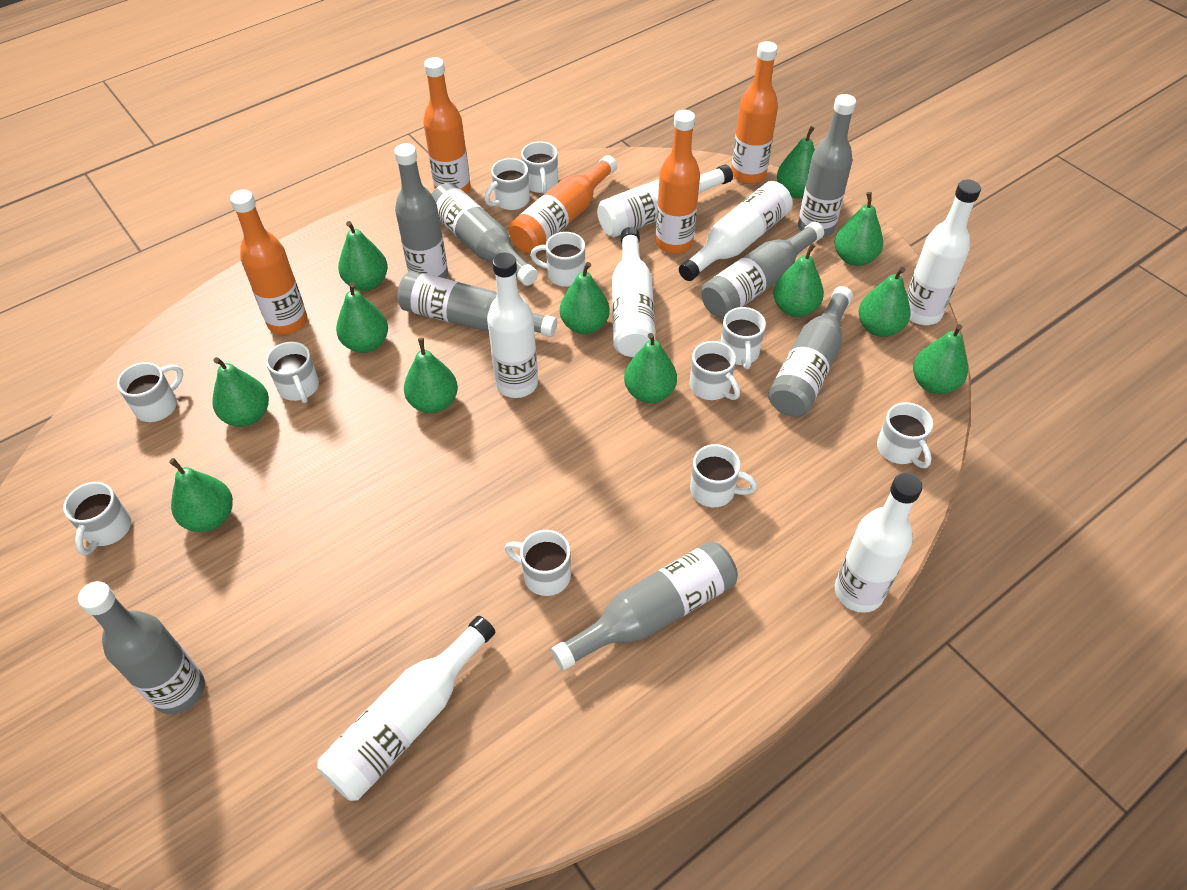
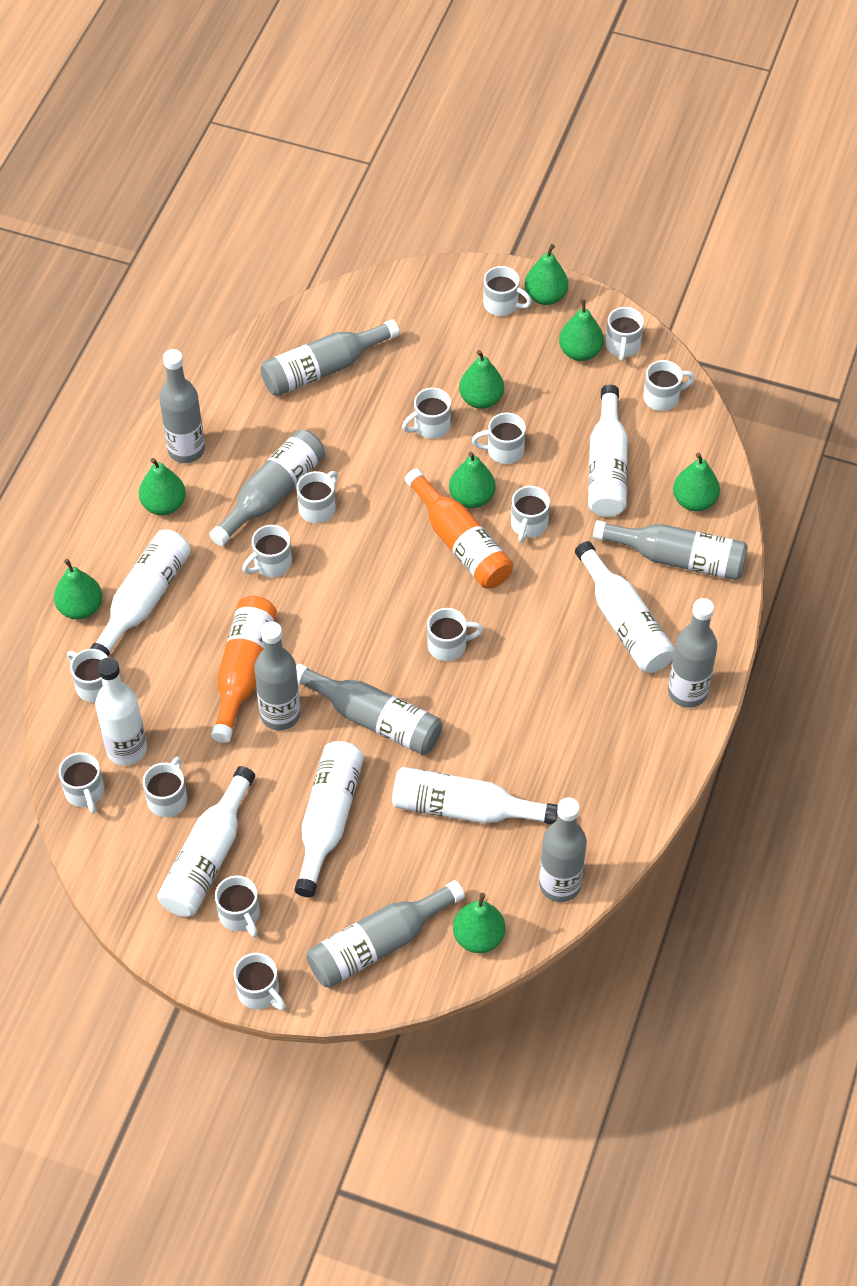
green pear: [169,458,233,532] [212,357,269,427] [336,282,388,353] [338,221,388,291] [404,338,458,413] [560,262,610,334] [624,333,677,403] [773,243,824,317] [777,126,815,199] [835,192,883,266] [858,267,911,337] [913,324,968,394] = 12 -> [54,559,102,620] [139,458,186,515] [449,452,495,508] [453,893,505,953] [459,350,504,409] [525,244,568,305] [559,299,604,361] [673,453,720,511] = 8
grey bottle: [78,581,205,714] [394,143,448,279] [397,271,557,337] [431,183,538,286] [551,541,738,671] [701,222,824,318] [768,286,853,417] [798,94,856,238] = 8 -> [159,349,205,463] [209,430,325,546] [254,621,300,730] [261,319,400,396] [296,664,442,755] [307,880,465,988] [539,797,587,902] [593,520,748,580] [668,598,717,708] = 9
orange bottle: [230,189,307,335] [423,57,471,194] [509,155,617,254] [656,110,700,254] [731,41,778,184] = 5 -> [211,596,277,743] [405,469,513,588] = 2
white mug: [63,482,131,555] [117,362,183,422] [266,341,319,403] [484,158,530,210] [505,530,571,596] [521,141,558,194] [530,232,585,287] [690,341,740,400] [690,444,757,507] [721,307,766,369] [877,402,933,468] = 11 -> [59,752,104,814] [67,649,108,702] [143,757,187,817] [215,876,260,937] [234,953,286,1010] [242,525,292,577] [296,471,338,523] [402,388,451,439] [427,608,483,661] [472,413,526,464] [483,266,532,316] [511,486,550,543] [606,307,644,361] [643,360,695,411] = 14

